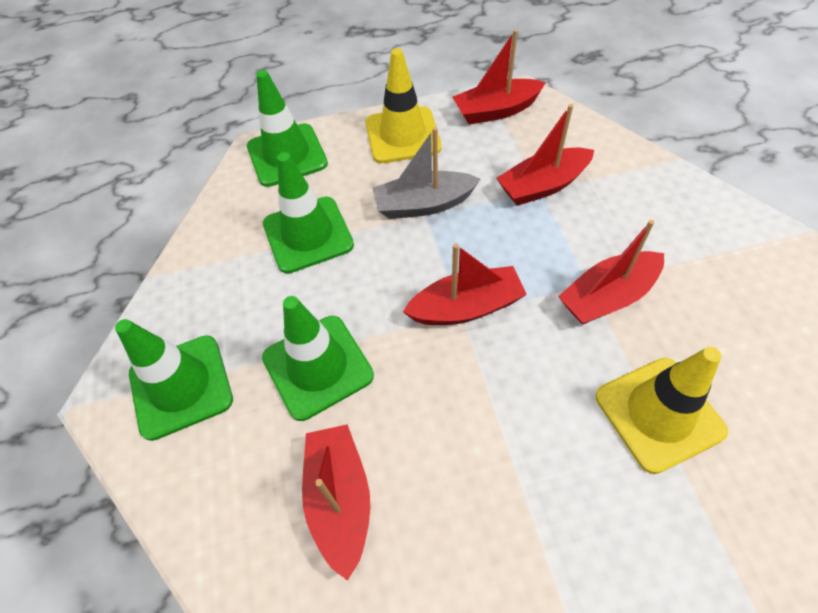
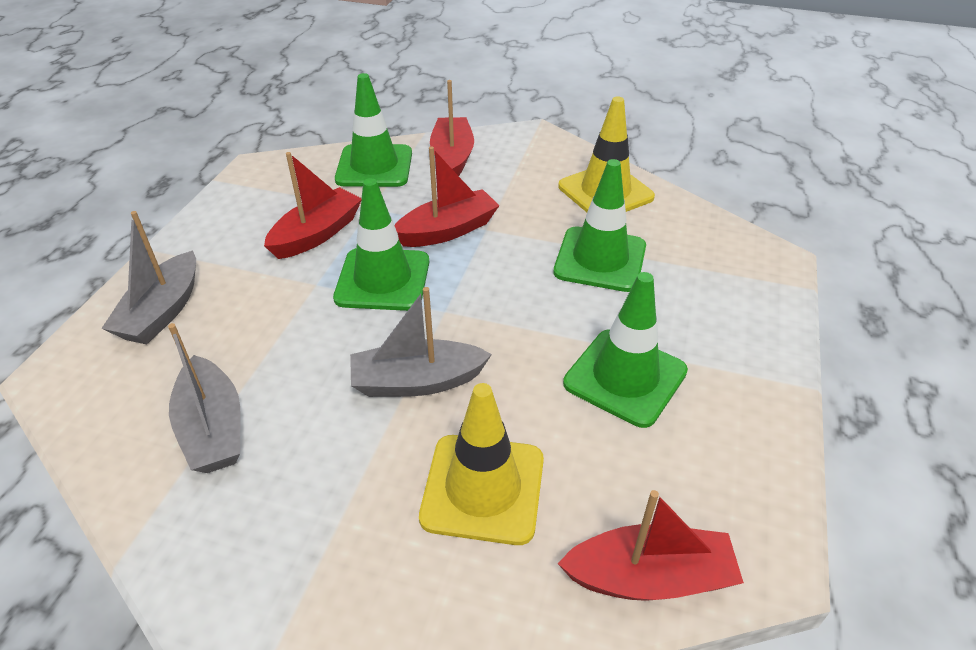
grey boat: [373,127,480,219] = 1 -> [101,211,196,344] [168,323,241,473] [350,287,492,397] = 3
red boat: [302,424,370,581] [403,243,527,325] [453,29,546,125] [497,104,594,206] [558,220,664,325] = 5 -> [264,152,362,259] [394,146,500,247] [430,80,474,176] [558,490,744,601] = 4

